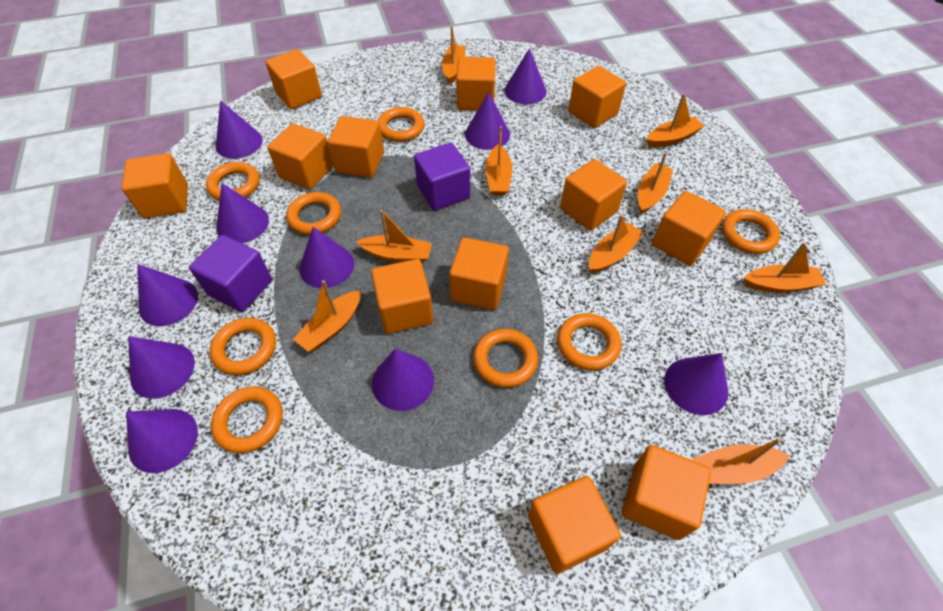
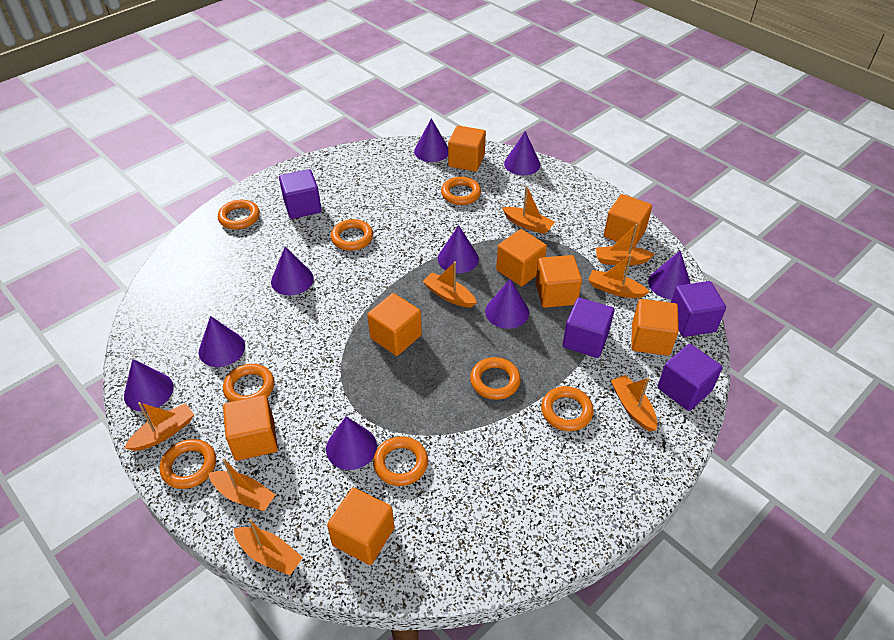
orange boat: [293,280,361,352] [356,210,432,263] [442,26,465,84] [486,126,512,195] [589,215,643,273] [638,153,673,214] [647,93,704,147] [692,438,789,484] [744,242,826,293] = 9 -> [124,402,194,451] [208,458,276,511] [233,519,303,575] [422,261,477,308] [502,186,555,234] [588,255,649,298] [596,224,655,266] [611,375,657,432] = 8
orange cube: [121,153,188,219] [265,49,322,109] [267,123,333,190] [328,116,384,178] [371,259,433,334] [449,237,509,310] [456,57,496,110] [528,476,621,574] [560,159,627,231] [568,66,626,128] [622,445,711,540] [652,191,726,266] = 12 -> [223,395,278,461] [327,487,394,565] [367,293,422,356] [448,125,486,172] [496,229,547,287] [535,255,582,308] [604,194,652,247] [631,299,679,356] = 8
purple cone: [126,409,198,473] [128,336,195,399] [138,264,198,326] [216,100,263,159] [216,183,269,243] [299,227,354,288] [372,349,434,411] [465,92,510,150] [504,48,547,104] [664,353,728,415] = 10 -> [124,359,173,411] [199,316,245,367] [271,247,314,295] [326,416,377,470] [414,118,448,162] [438,225,479,273] [485,279,529,329] [504,131,540,175] [648,251,691,299] = 9
purple cube: [189,235,272,312] [414,143,470,211] = 2 -> [279,169,322,219] [563,297,614,358] [657,344,723,411] [671,281,726,337] = 4

